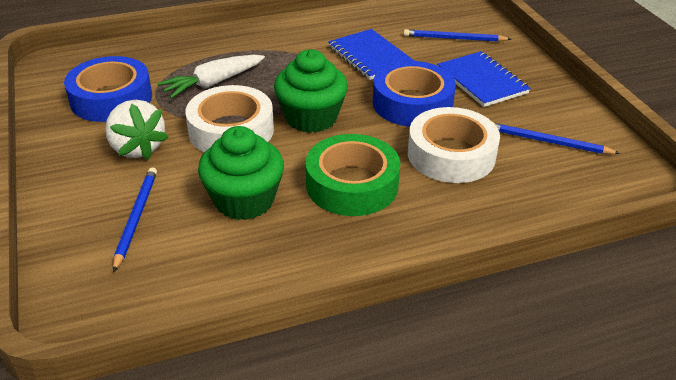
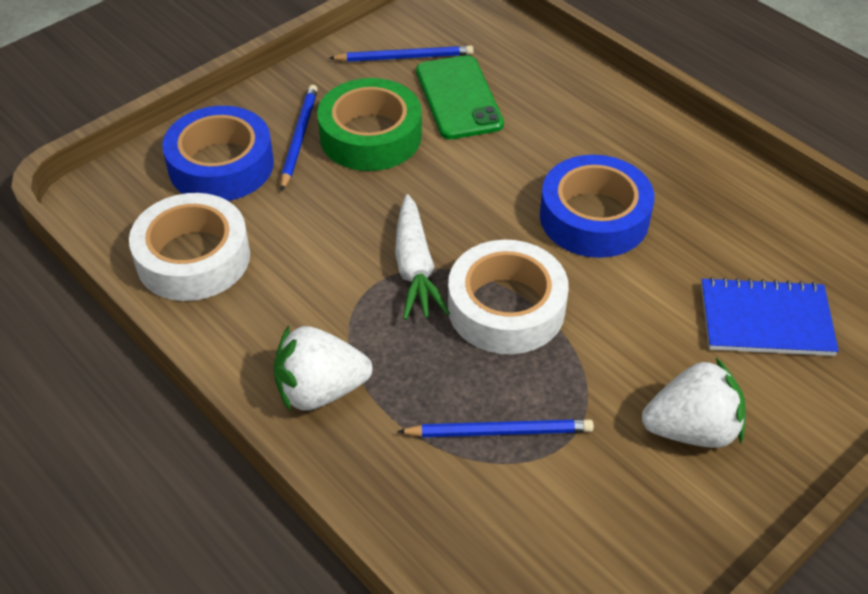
blue notebook: [328,29,414,80] [437,51,531,107] = 2 -> [701,277,839,356] = 1
green cupcake: [198,126,284,220] [274,49,348,133] = 2 -> none = 0
green phone: none = 0 -> [416,55,504,139] = 1
white strawberry: [105,100,169,160] = 1 -> [273,326,372,411] [642,358,746,448] = 2

